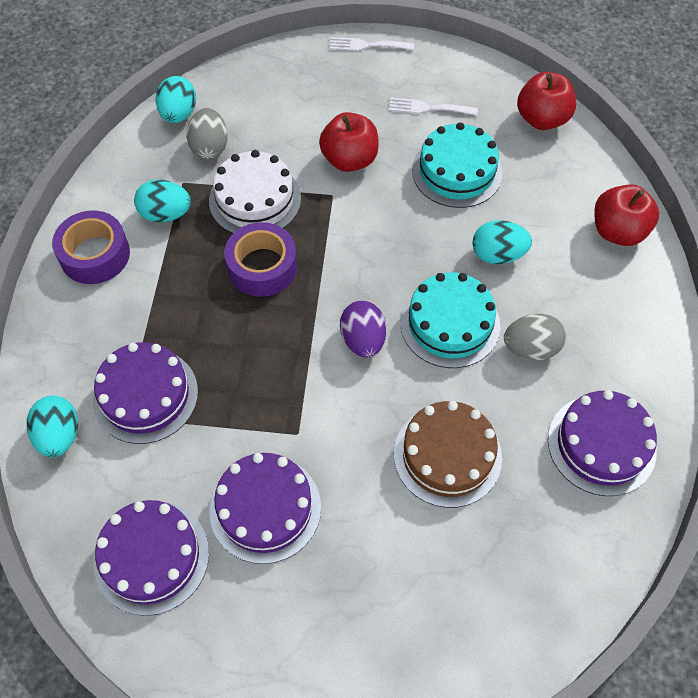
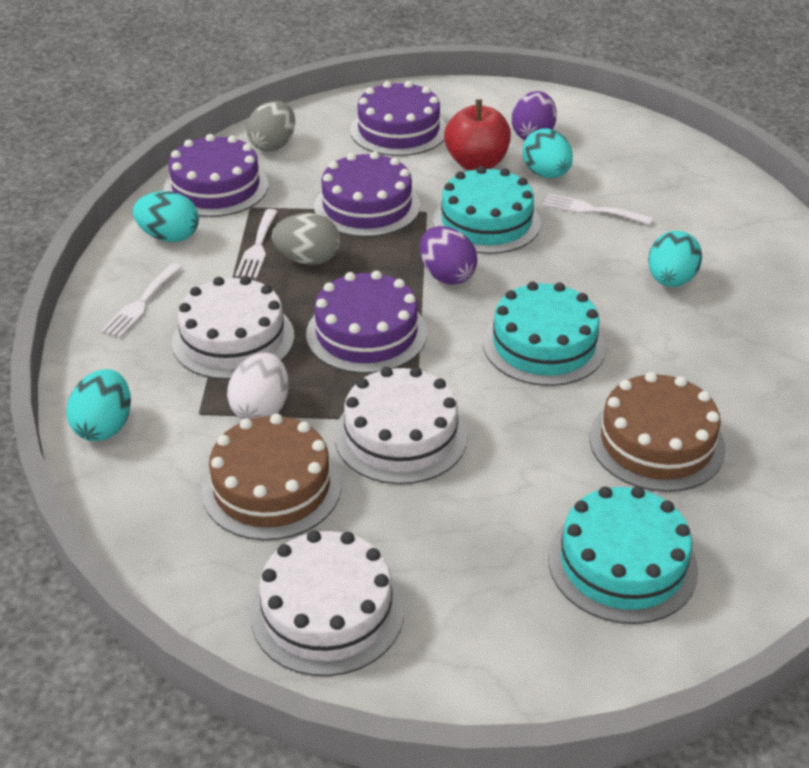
brown cake: [394,401,502,508] = 1 -> [202,414,342,540] [590,372,726,492] = 2
purple egg: [340,301,386,358] = 1 -> [420,226,478,285] [512,91,557,140] = 2
purple tape: [52,211,130,284] [224,222,297,297] = 2 -> none = 0
red apple: [319,112,379,172] [517,72,576,130] [594,184,659,246] = 3 -> [444,99,511,170] = 1
turquoise cake: [400,272,500,368] [412,122,503,208] = 2 -> [433,166,541,254] [483,281,606,386] [548,486,698,624] = 3
white cake: [209,150,301,234] = 1 -> [172,276,294,380] [250,530,404,676] [335,367,468,484] = 3
white egg: none = 0 -> [227,353,289,420] = 1
white fork: [329,37,414,51] [389,97,478,115] = 2 -> [101,263,182,338] [235,209,278,278] [543,194,653,225] = 3

